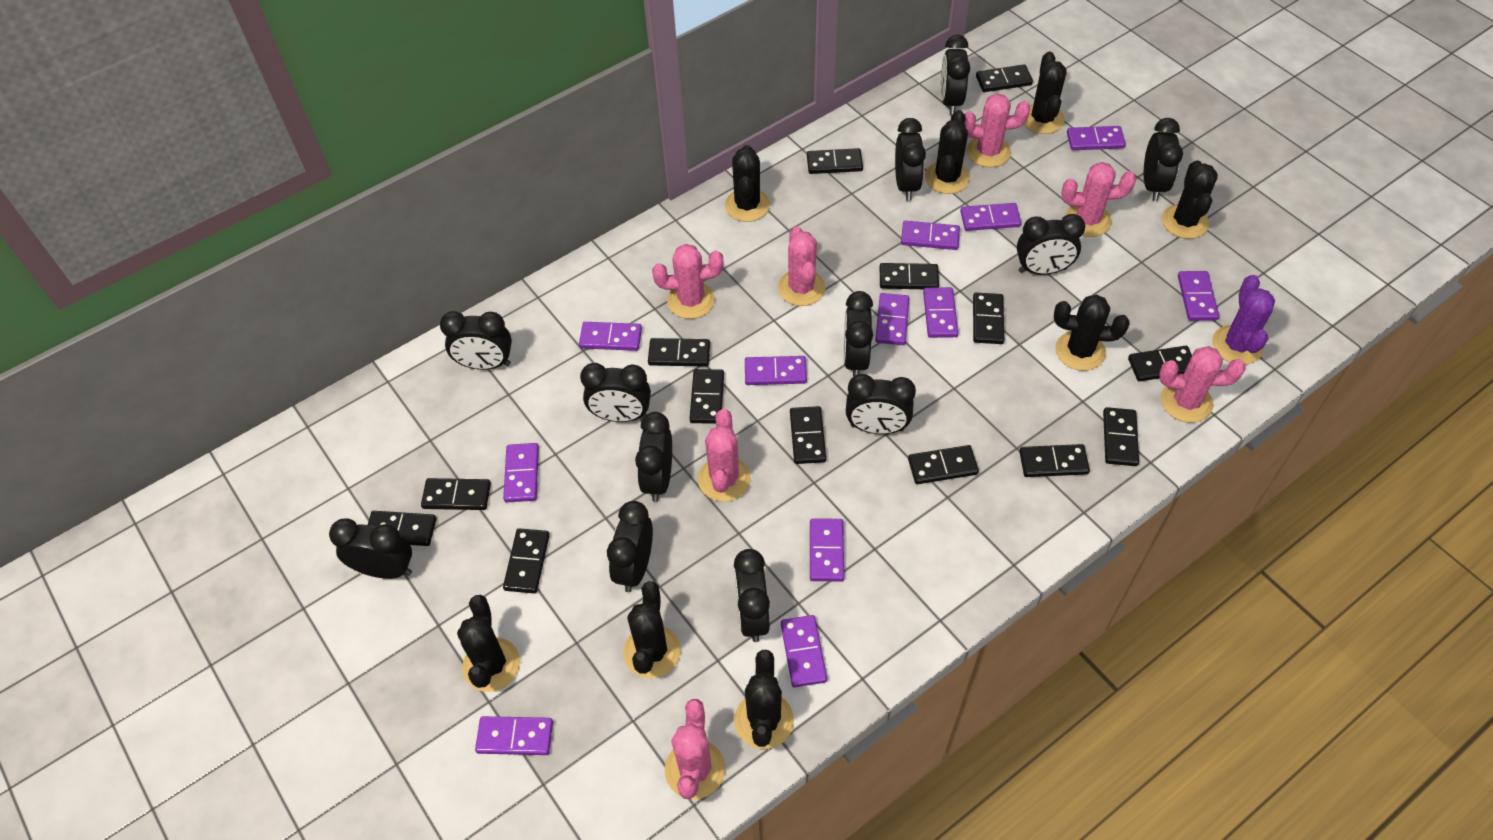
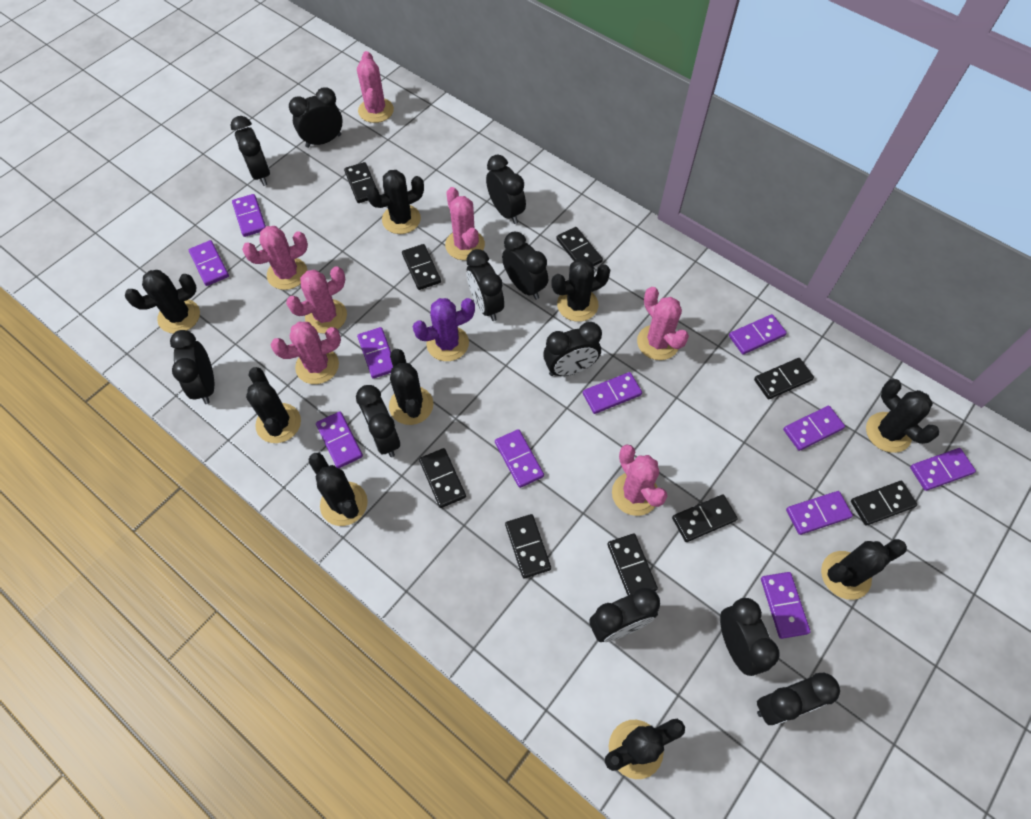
black cactus: [457,595,520,692] [623,581,681,678] [725,145,770,222] [734,650,794,749] [925,110,970,194] [1023,52,1067,134] [1054,294,1129,371] [1162,160,1218,239] = 8 -> [125,270,200,333] [246,367,301,443] [308,453,368,526] [366,170,424,234] [389,349,433,425] [551,258,610,322] [605,719,685,779] [821,539,907,600] [866,379,939,453] = 9
black clock: [329,518,412,579] [440,311,512,370] [580,363,651,422] [607,501,653,592] [635,412,672,502] [734,549,770,642] [844,291,873,377] [846,374,916,434] [895,118,926,201] [941,35,970,115] [1017,214,1085,275] [1144,118,1183,201] = 12 -> [170,330,214,404] [230,116,270,186] [289,87,343,148] [356,385,400,457] [466,249,504,321] [486,155,526,224] [502,232,548,300] [543,322,602,376] [589,588,660,642] [720,598,780,676] [757,673,840,725] = 11
black domino: [368,511,436,546] [421,478,491,510] [503,528,550,594] [648,338,710,367] [690,369,724,424] [790,406,826,464] [807,148,863,174] [880,263,939,289] [908,445,979,484] [973,293,1004,344] [976,64,1033,92] [1019,444,1090,477] [1103,407,1139,466] [1128,346,1192,381] = 14 -> [344,162,376,203] [402,244,441,290] [419,448,466,508] [505,514,551,578] [556,227,603,266] [607,534,658,596] [672,494,738,542] [754,358,814,399] [851,481,917,526] = 9
purple domino: [475,716,553,755] [503,443,539,502] [579,322,642,351] [745,356,807,385] [781,615,827,687] [810,518,844,582] [875,293,909,345] [901,221,960,250] [923,287,958,338] [960,203,1021,231] [1067,126,1126,150] [1178,271,1219,321] = 12 -> [189,240,229,286] [232,194,266,237] [316,411,363,468] [357,327,393,379] [495,429,544,488] [583,372,642,414] [729,314,787,354] [761,572,811,639] [783,406,845,451] [786,491,853,535] [910,448,976,491] = 11

